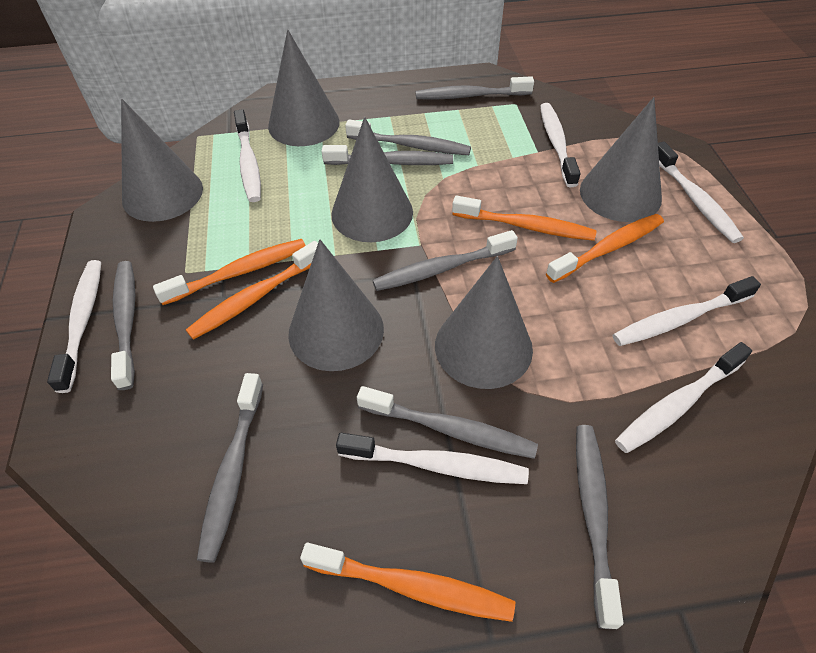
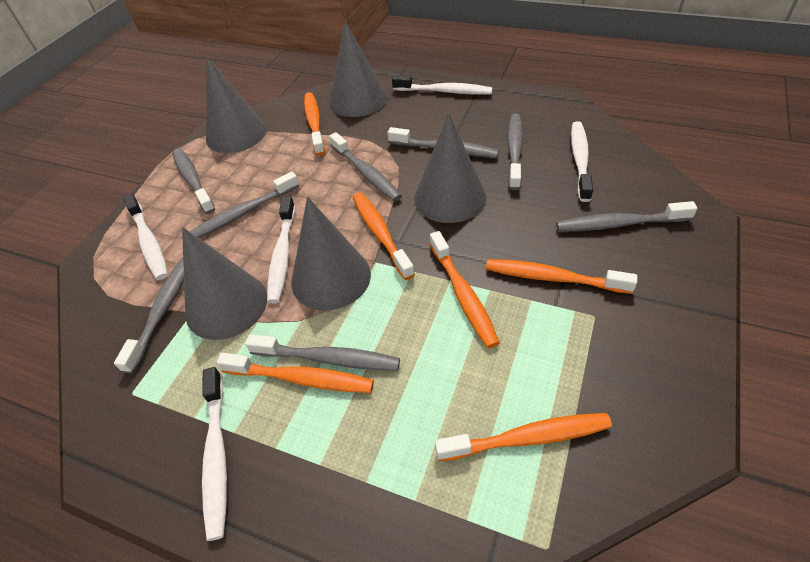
grey cone: [121,99,203,222] [268,29,340,146] [288,239,384,371] [331,117,413,242] [435,256,533,389] [580,97,662,222] = 6 -> [182,227,267,340] [206,56,266,153] [291,197,371,310] [329,21,387,117] [414,113,486,223] = 5
orange toothbrush: [153,239,306,305] [186,241,318,340] [300,543,515,622] [452,196,597,241] [546,214,664,283] = 5 -> [217,353,374,393] [304,92,325,156] [353,192,415,280] [430,231,500,348] [435,413,612,461] [486,259,637,294] = 6
white toothbrush: [47,260,101,393] [234,109,261,202] [336,433,529,484] [540,103,580,187] [613,276,761,346] [615,342,752,453] [658,141,744,243] = 7 -> [123,193,168,280] [202,367,227,541] [267,196,295,304] [392,75,493,95] [571,121,593,202] = 5

